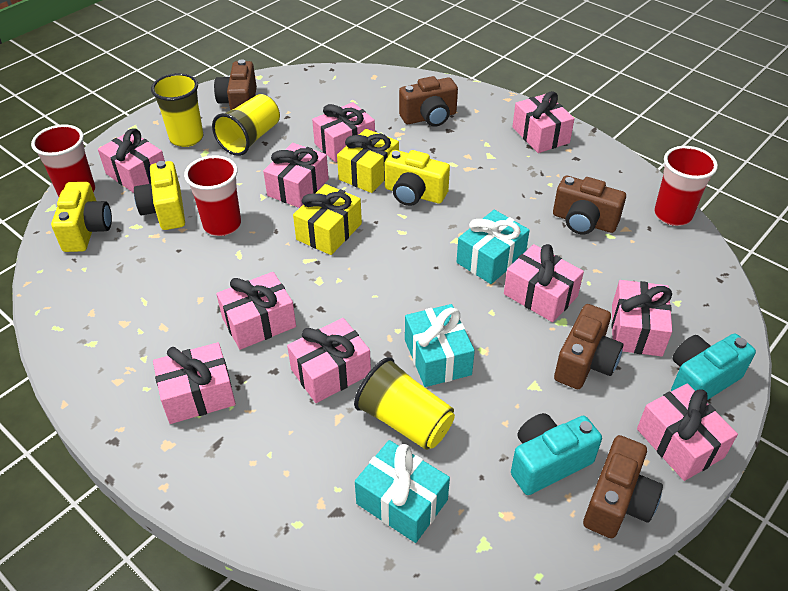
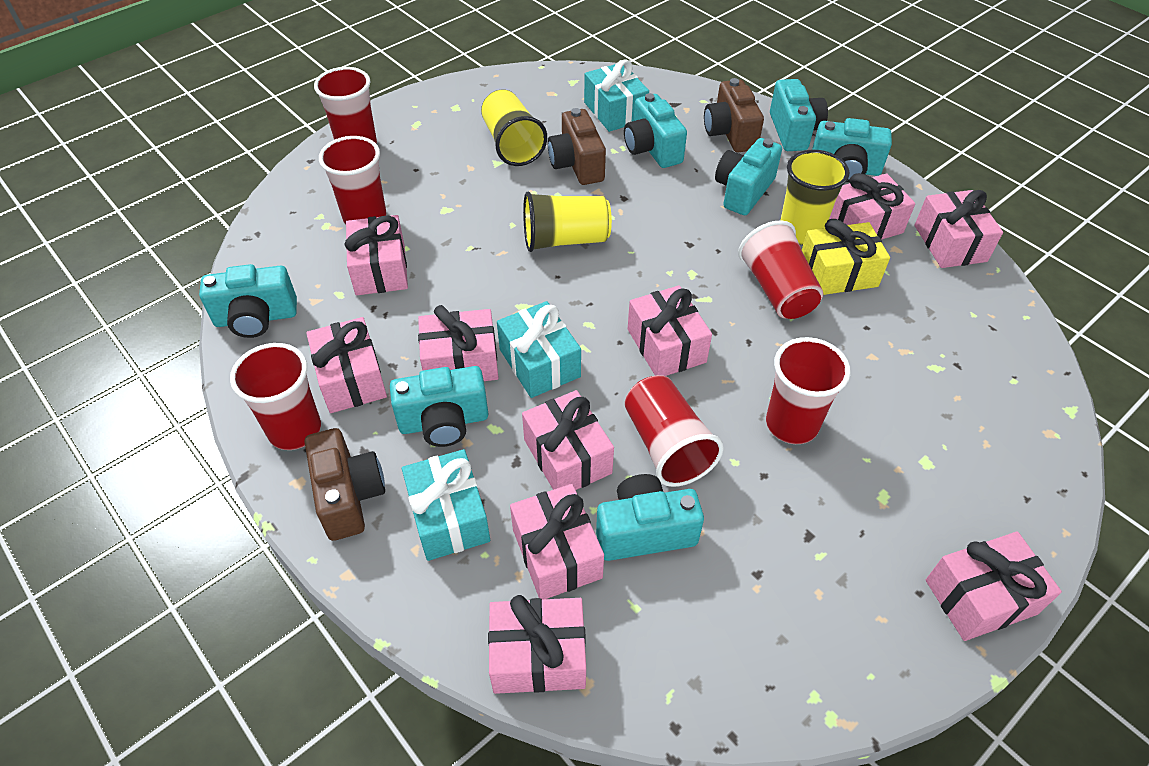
brown camera: [214,59,257,110] [399,76,458,127] [553,176,626,234] [554,304,623,389] [583,435,663,539] = 5 -> [304,428,385,541] [548,108,606,185] [704,78,764,152] = 3
red cup: [31,124,95,197] [184,155,241,236] [654,146,718,226] = 3 -> [230,343,321,450] [314,67,377,144] [319,136,386,225] [625,375,724,487] [738,221,823,319] [766,337,851,444] = 6
turquoise camera: [511,413,602,495] [671,333,756,400] = 2 -> [199,264,297,338] [390,366,488,447] [596,474,704,561] [624,93,687,168] [715,138,782,215] [770,79,828,151] [812,118,892,182] = 7
yellow camera: [51,182,112,252] [134,161,185,230] [385,150,450,206] = 3 -> none = 0
yellow gift: [293,184,362,255] [337,129,399,193] = 2 -> [802,219,890,295] = 1

